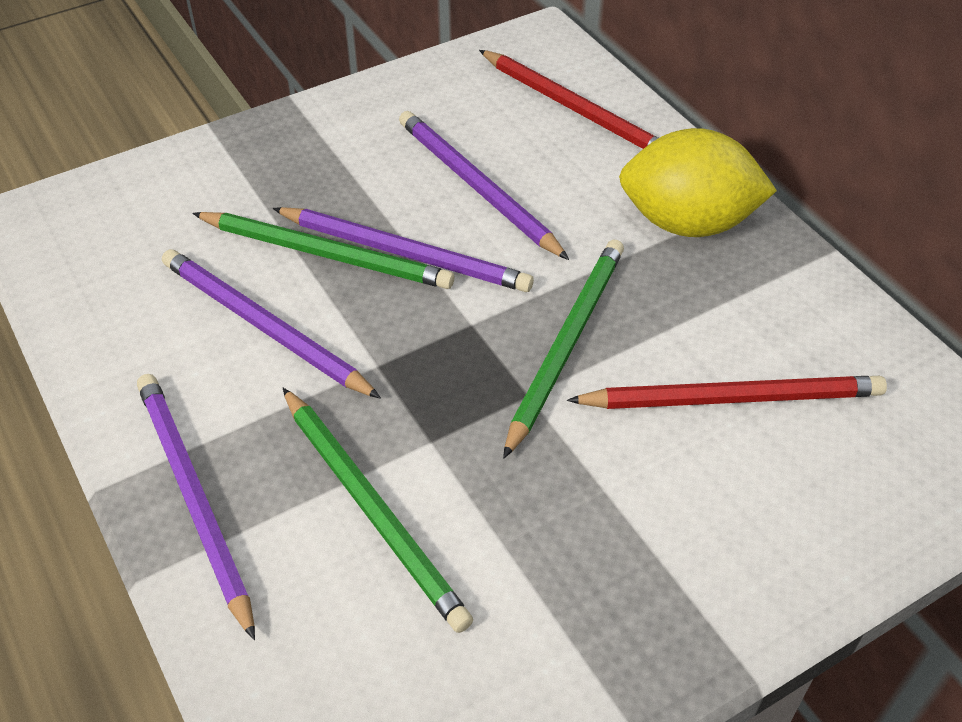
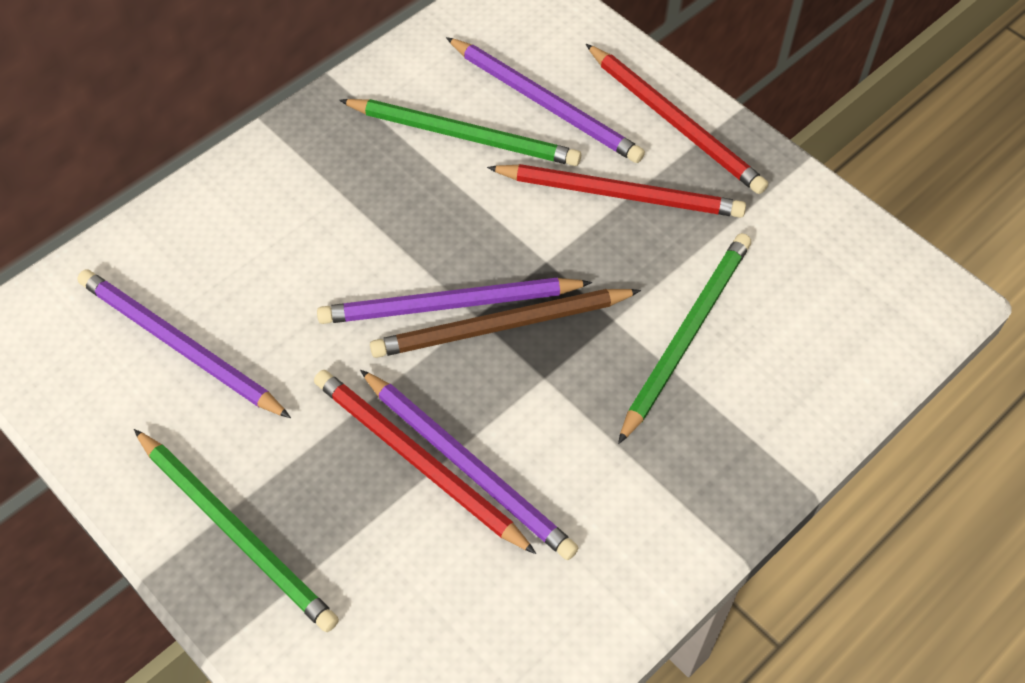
brown pencil: none = 0 -> [370,289,641,358] = 1
red pencil: [479,50,658,149] [567,376,887,409] = 2 -> [314,370,536,554] [487,164,746,218] [586,44,768,194] = 3
yellow lemon: [619,128,777,237] = 1 -> none = 0

